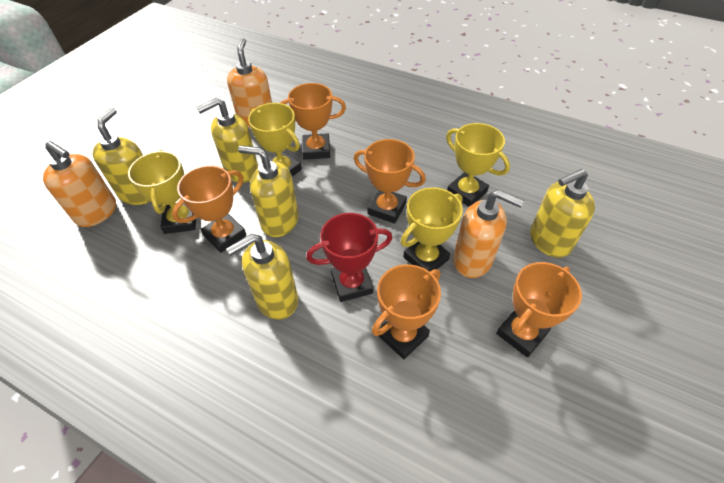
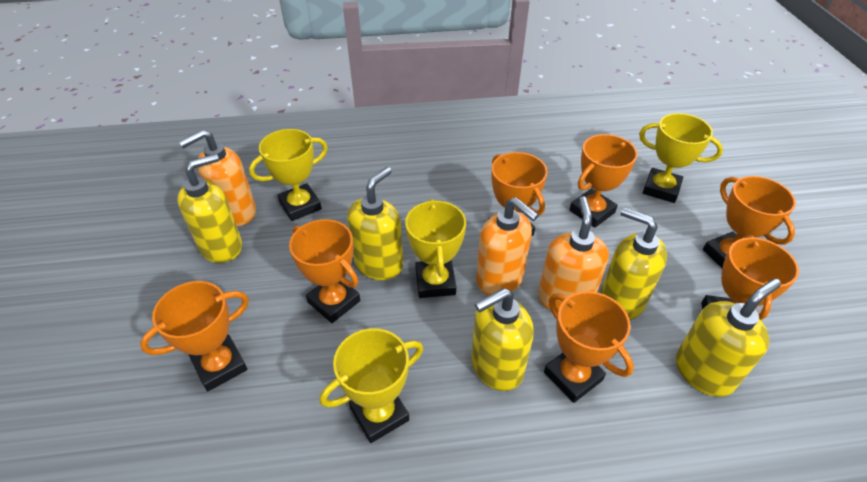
orange trophy: [172,165,246,253] [280,83,346,160] [354,139,426,224] [372,264,441,359] [496,262,582,358] = 5 -> [140,281,249,391] [289,219,360,323] [488,152,548,236] [544,291,634,403] [569,134,638,228] [701,235,799,320] [703,176,796,268] = 7
red trophy: [306,213,393,302] = 1 -> none = 0

